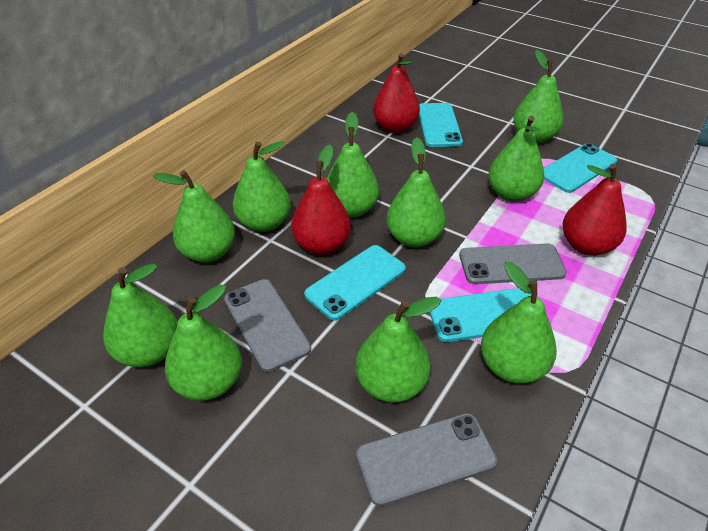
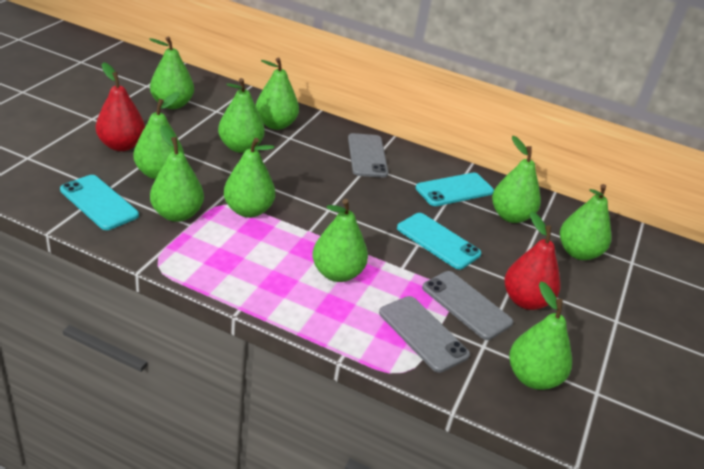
red pear: [291,145,351,255] [373,53,420,133] [563,164,627,256] = 3 -> [96,62,145,151] [504,211,560,310] = 2
turquoise phone: [304,245,406,321] [419,103,463,147] [429,288,531,342] [544,143,617,193] = 4 -> [60,175,139,230] [397,213,481,270] [416,173,494,206] = 3

